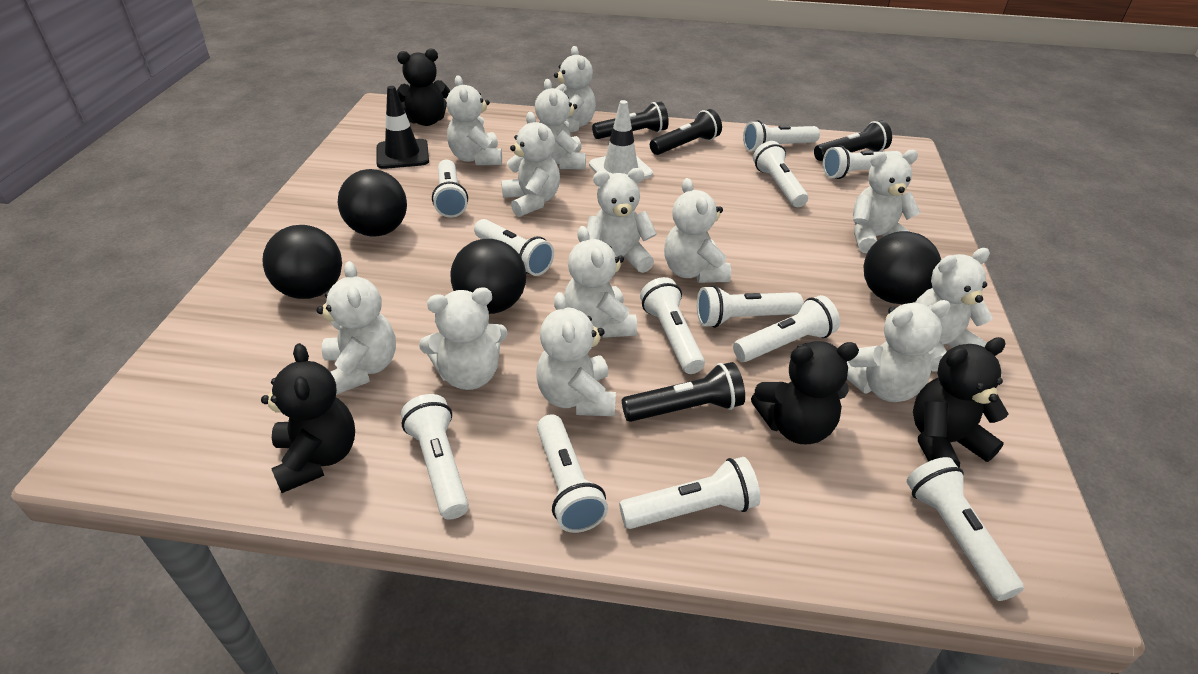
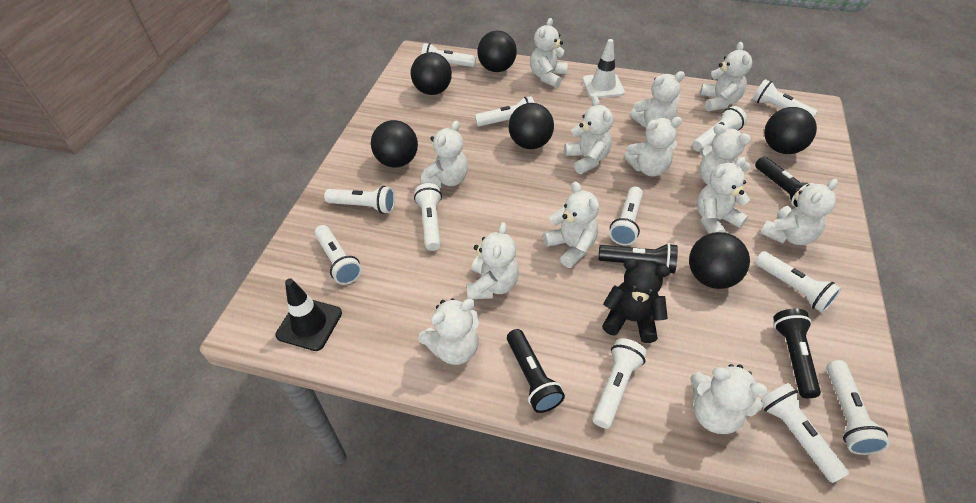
black ball: [262,225,342,299] [337,169,407,237] [451,239,526,314] [863,231,941,304] = 4 -> [371,120,418,168] [411,52,452,95] [477,31,517,72] [508,103,554,149] [689,232,750,289] [764,107,817,154] = 6
black teddy bear: [261,343,355,493] [396,48,450,126] [751,341,859,444] [913,337,1009,468] = 4 -> [602,259,670,343] = 1

